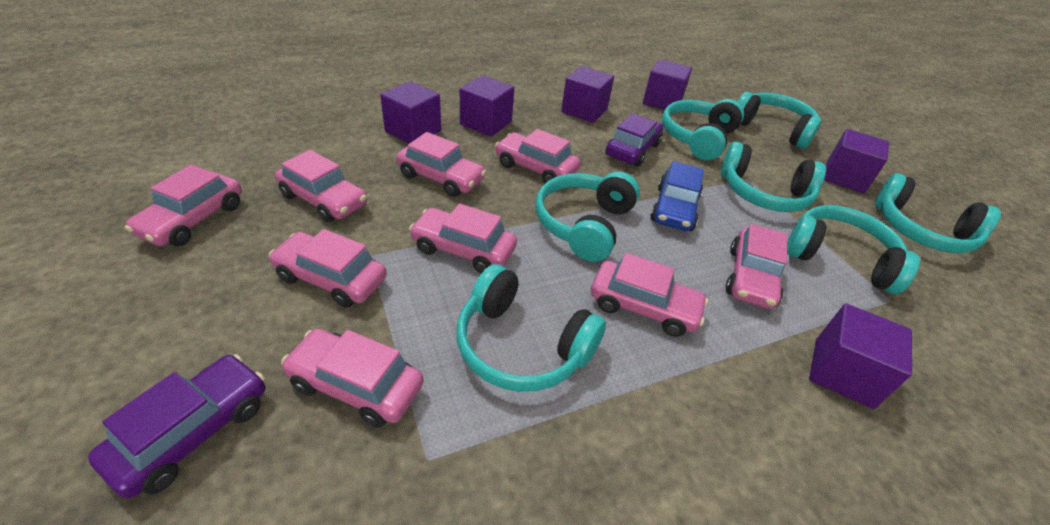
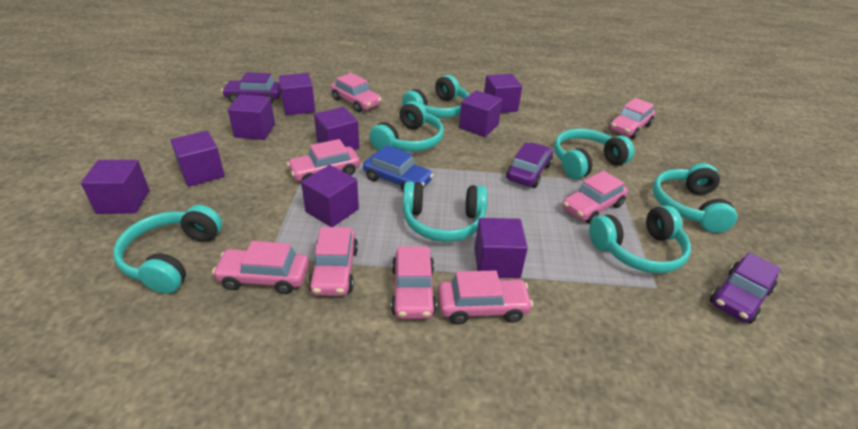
pink car: [125,164,242,246] [269,229,387,308] [275,150,367,222] [281,329,424,427] [396,132,486,197] [409,204,517,273] [495,129,581,184] [591,253,708,337] [725,224,787,309] = 9 -> [212,241,309,294] [287,139,360,181] [308,227,358,296] [331,73,382,112] [391,246,437,319] [438,270,533,325] [562,171,628,224] [609,98,655,139] = 8
purple car: [88,354,265,498] [605,113,663,167] = 2 -> [222,72,281,103] [506,142,553,188] [710,252,781,324] = 3
purple cube: [380,81,441,143] [460,75,514,137] [561,66,614,123] [643,59,692,110] [809,303,912,409] [824,129,889,193] = 6 -> [81,160,149,214] [170,131,225,187] [228,94,275,140] [279,73,315,115] [301,165,359,227] [314,107,359,150] [459,90,502,137] [475,218,528,278] [484,74,522,113] = 9

